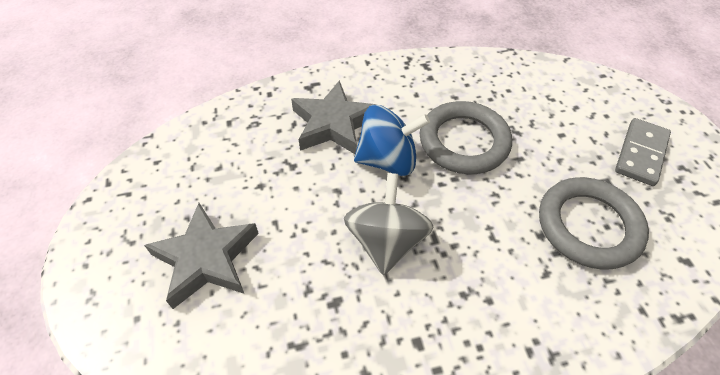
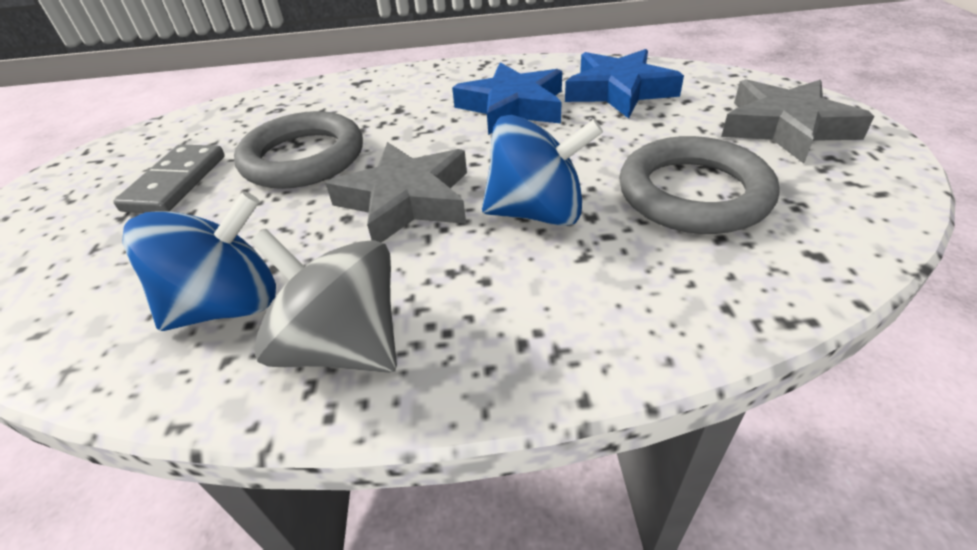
blue spinning top: [354,105,430,176] = 1 -> [122,191,276,331] [482,115,603,226] = 2
blue star: none = 0 -> [452,62,562,135] [565,49,684,119] = 2

